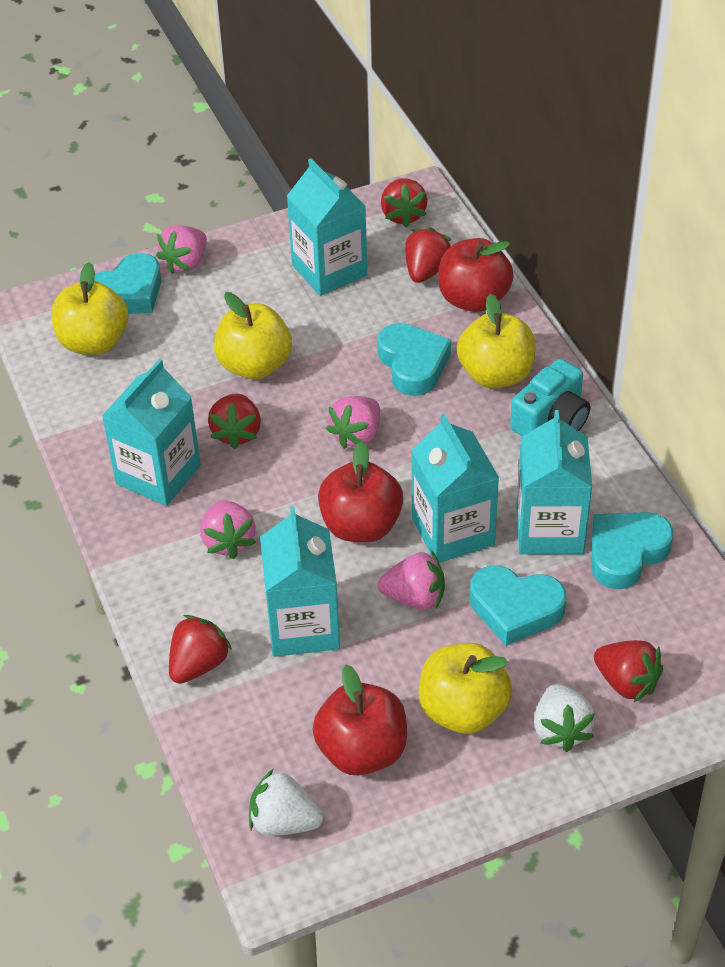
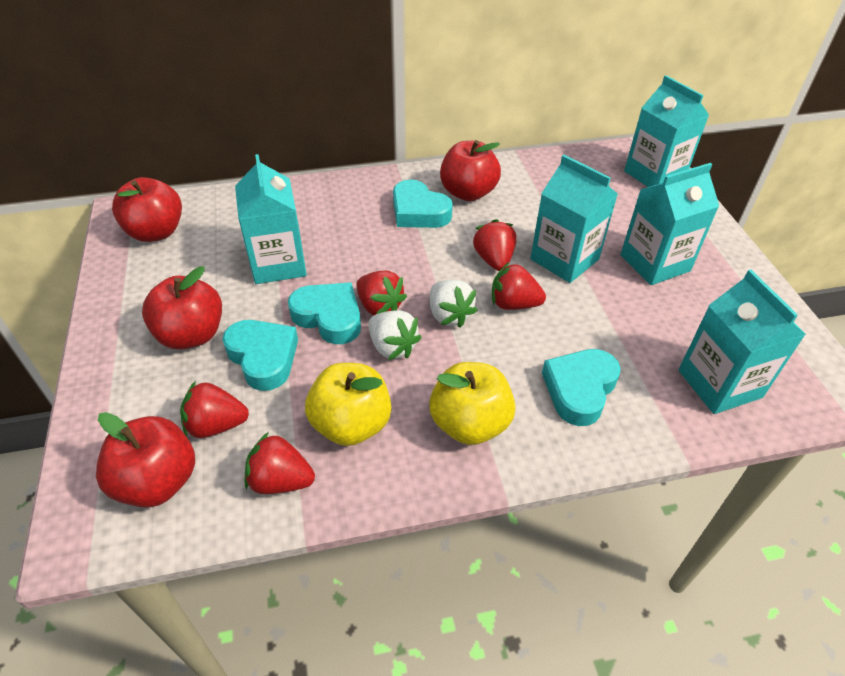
pink strawberry: [156,225,207,274] [200,500,256,559] [326,396,380,449] [378,552,445,610] = 4 -> none = 0
red apple: [312,665,407,776] [318,441,403,542] [438,238,514,312] = 3 -> [96,412,195,508] [112,177,182,242] [142,266,222,350] [440,140,501,201] = 4
turquoise camera: [510,359,590,436] = 1 -> none = 0
yellow apple: [51,262,129,355] [214,292,292,379] [419,643,512,734] [457,294,536,388] = 4 -> [305,363,392,446] [429,362,516,445] = 2

